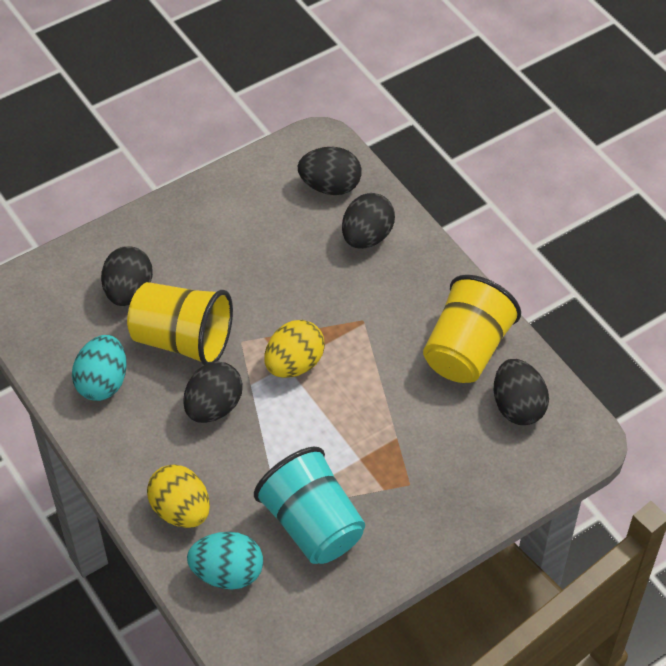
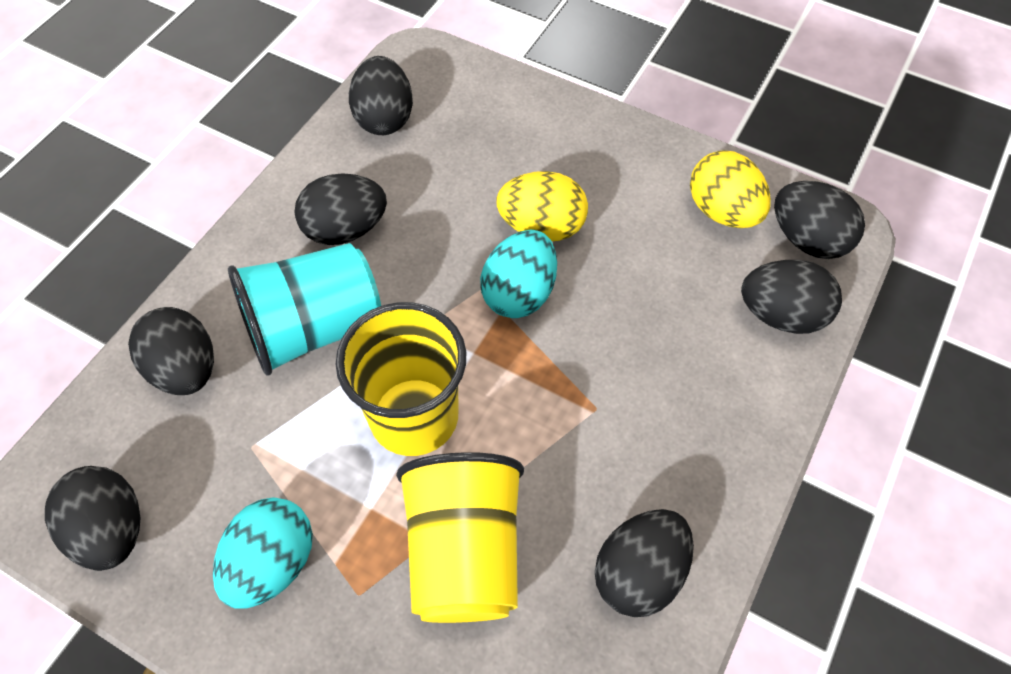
black egg: [101,246,153,306] [183,361,243,423] [298,147,361,195] [342,193,395,249] [494,359,549,425] = 5 -> [45,466,140,571] [128,307,214,395] [295,173,387,245] [349,56,413,135] [595,509,694,617] [741,260,842,334] [774,181,865,259] = 7

